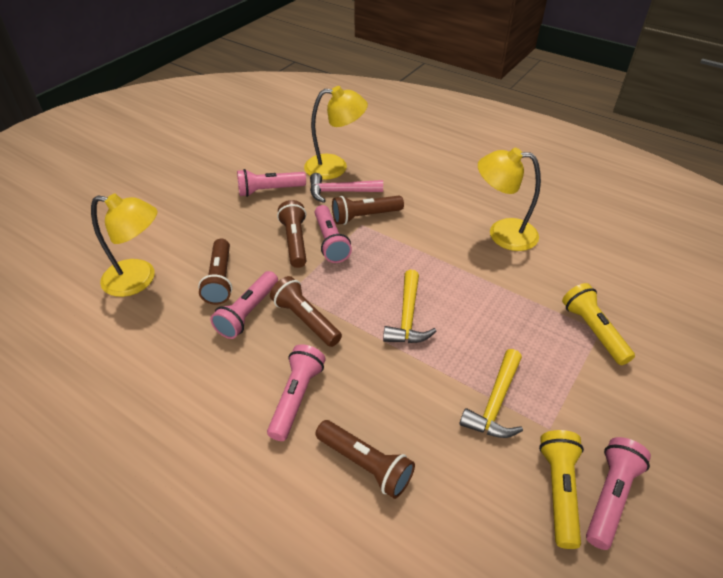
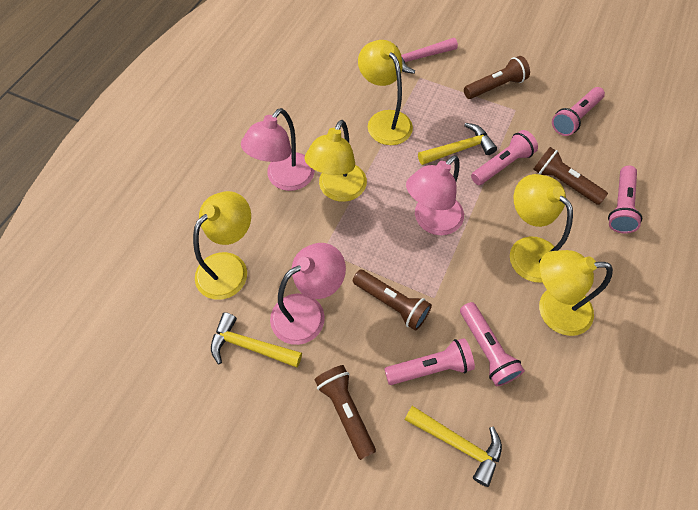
brown flashlight: [198,239,232,305] [270,276,342,347] [277,200,307,268] [315,420,415,499] [332,196,404,225] = 5 -> [315,365,376,460] [353,270,432,331] [464,56,530,99] [533,147,608,205] = 4
pink lamp: none = 0 -> [241,108,315,191] [270,243,346,345] [406,155,464,235] = 3
yellow flashlight: [539,430,584,549] [562,283,635,365] = 2 -> none = 0
yellow hammer: [383,270,436,343] [459,349,523,438] = 2 -> [211,312,302,367] [404,406,502,487] [418,123,497,165] = 3
yellow lamp: [91,194,157,297] [304,86,368,180] [478,148,541,251] = 3 -> [193,191,251,300] [305,120,367,202] [358,40,413,145] [510,174,573,283] [539,250,613,336] = 5

